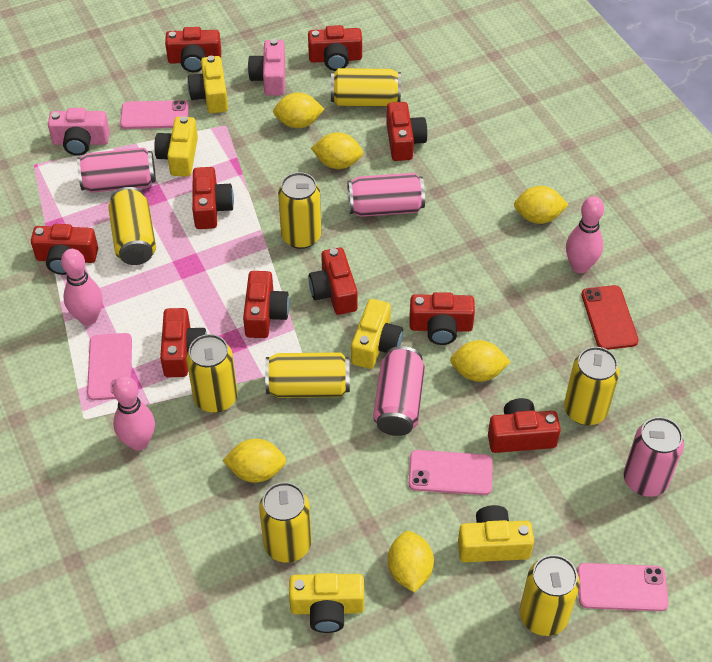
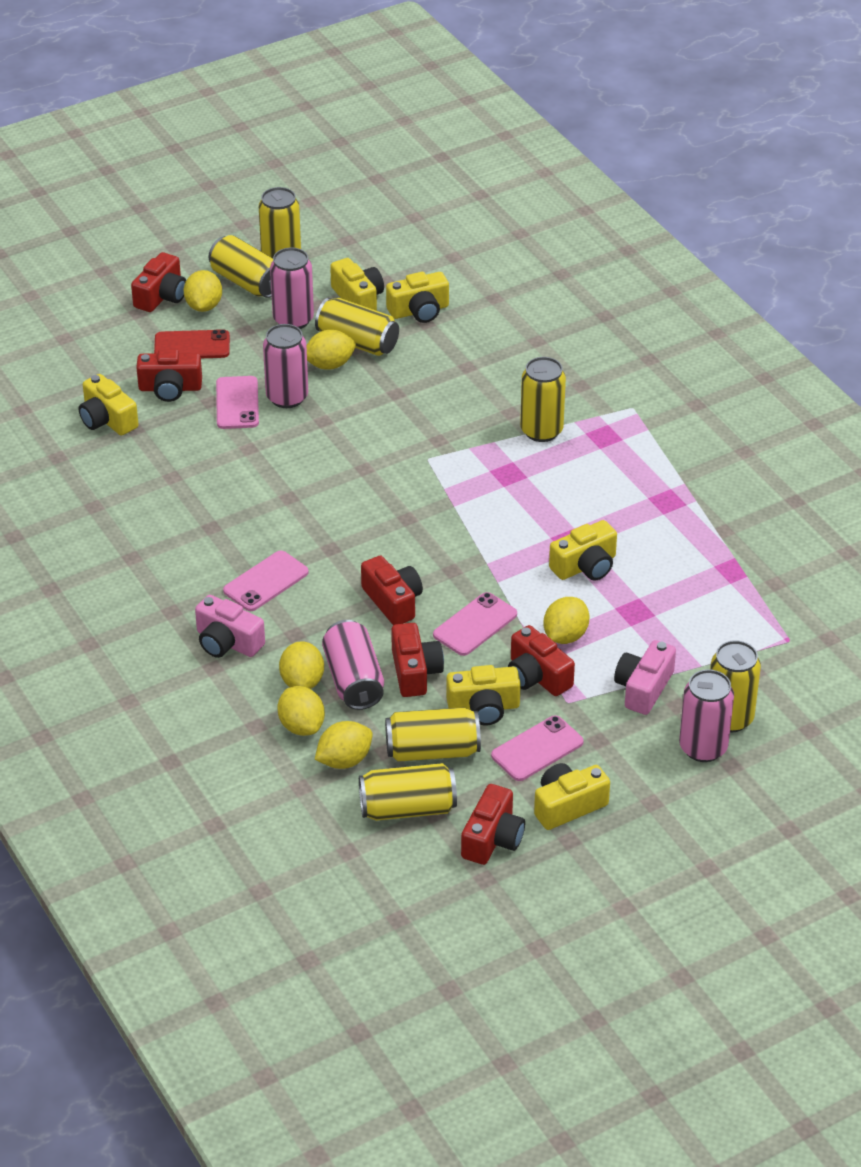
pink bowling pin: [61,249,103,325] [113,376,155,451] [566,196,604,273] = 3 -> none = 0
red camera: [31,224,98,275] [160,308,206,377] [165,27,221,72] [192,167,234,229] [243,271,290,338] [308,25,362,71] [309,247,357,315] [386,102,428,161] [410,292,475,345] [488,398,561,453] = 10 -> [131,252,186,312] [136,349,202,402] [361,555,423,625] [391,623,444,697] [461,784,525,865] [508,625,575,696] = 6
yellow camera: [154,116,198,177] [187,56,228,113] [289,573,364,633] [351,299,403,369] [458,505,534,562] = 5 -> [78,374,138,436] [330,258,384,311] [386,272,449,323] [446,665,521,725] [534,763,610,830] [549,520,617,581] = 6
yellow can: [108,187,156,265] [186,334,237,413] [259,482,312,563] [265,352,350,398] [278,172,321,249] [331,68,401,107] [520,555,580,636] [564,347,620,425] = 8 -> [208,235,273,298] [259,187,301,258] [315,298,399,356] [359,763,457,821] [385,708,481,762] [520,357,566,442] [710,640,761,733] = 7

